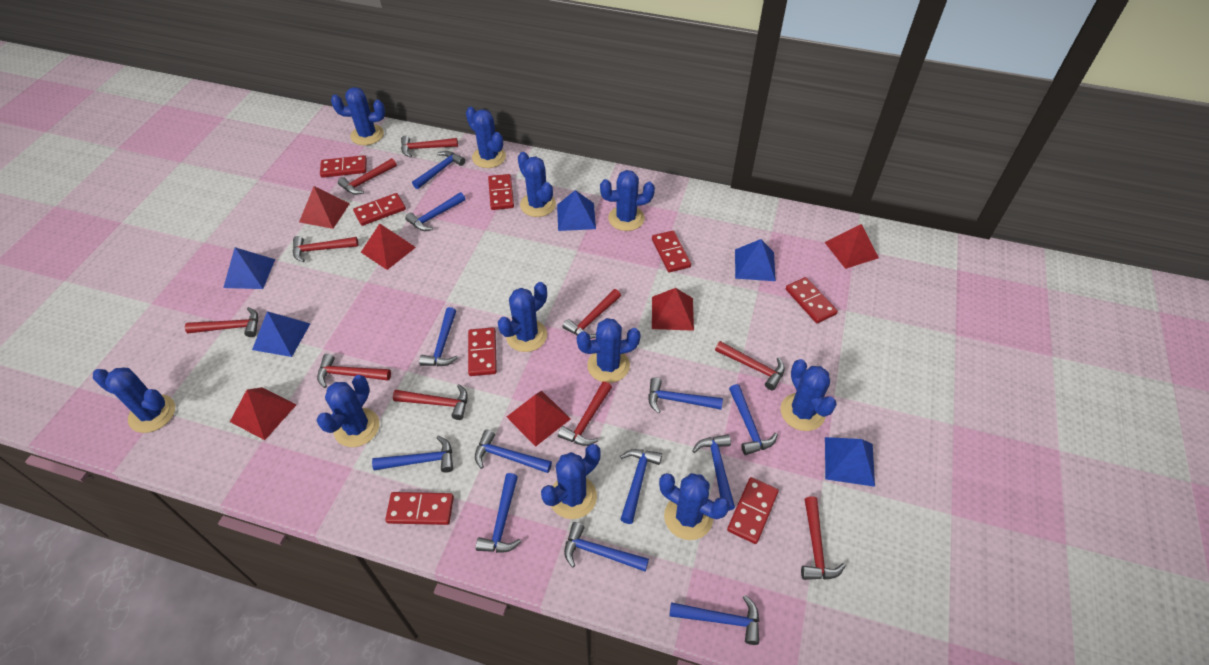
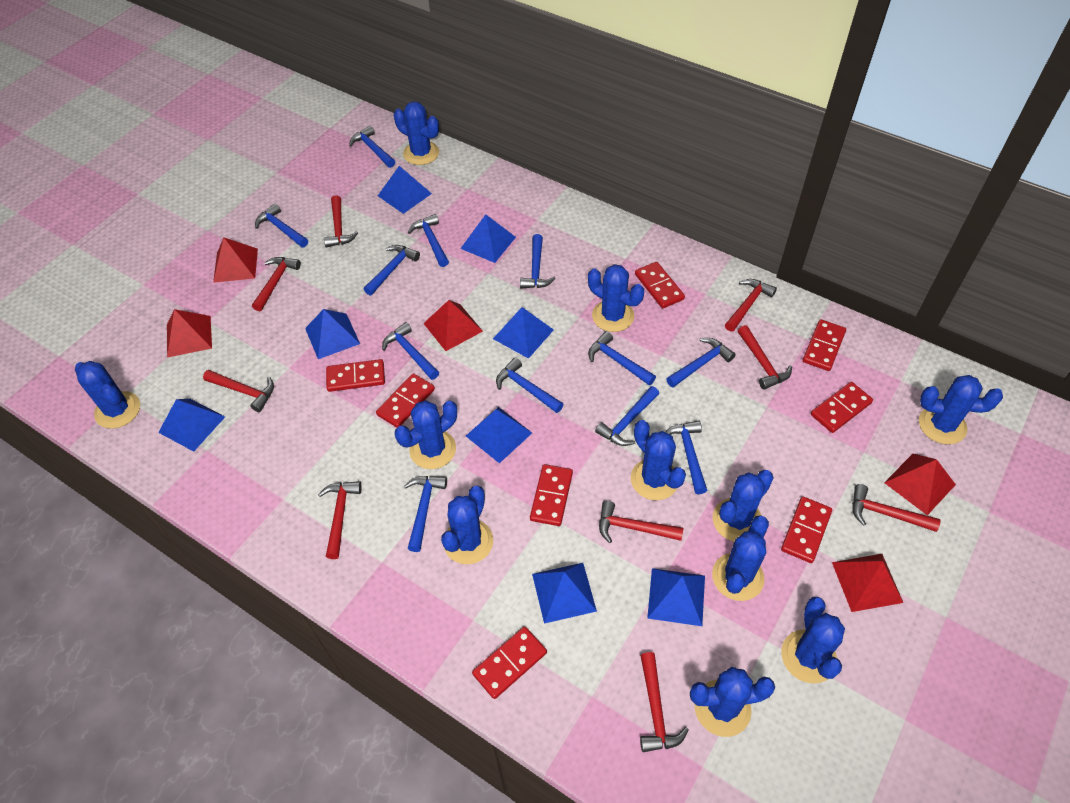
blue pyramid: [223,247,275,289] [252,311,311,357] [557,190,596,231] [735,239,776,281] [825,437,875,487] = 5 -> [158,399,225,452] [305,309,360,359] [378,166,432,214] [460,214,516,263] [466,407,532,463] [493,307,554,359] [532,563,597,624] [647,568,705,626] = 8
red hammer: [185,307,258,337] [293,236,358,262] [317,354,391,388] [338,158,397,195] [393,384,468,420] [401,136,458,157] [558,381,612,446] [563,289,621,339] [715,341,785,390] [801,496,846,580] = 10 -> [203,370,274,412] [252,257,301,311] [318,481,362,559] [324,195,358,248] [599,501,684,543] [640,652,689,752] [725,279,777,332] [738,325,792,390] [852,484,940,532] = 9
red pyramid: [230,387,296,440] [299,186,350,229] [361,223,416,270] [507,391,571,447] [652,288,694,331] [824,224,879,269] = 6 -> [167,309,212,358] [213,237,258,283] [423,300,483,351] [832,554,903,612] [884,454,956,515] = 5

